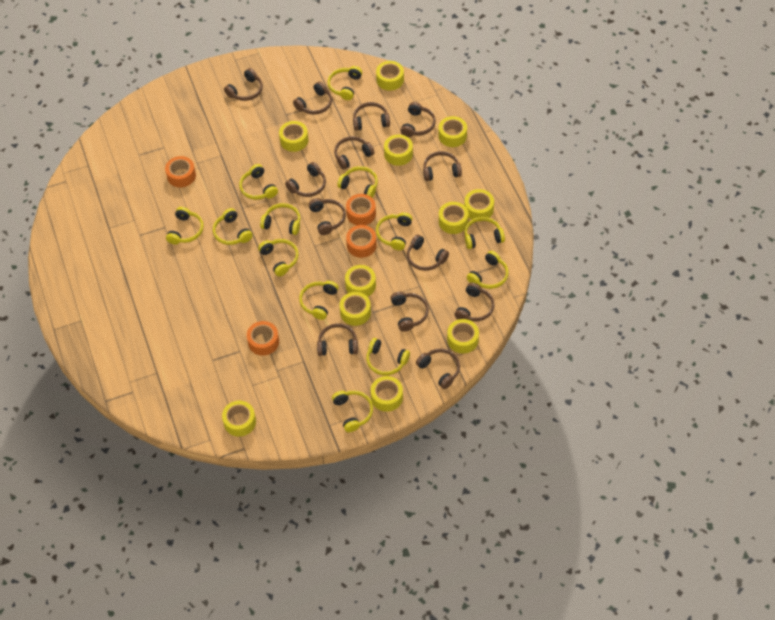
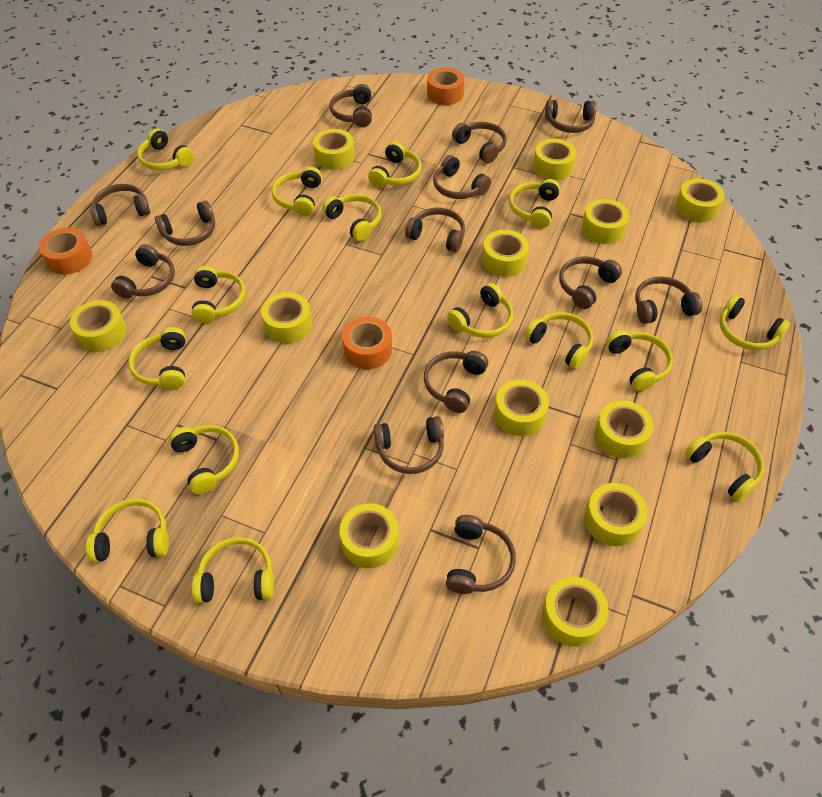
orange tape: [165,156,196,188] [247,321,279,356] [346,194,376,225] [346,225,377,258] = 4 -> [39,228,93,275] [342,317,392,369] [427,68,465,105] = 3
yellow headphones: [166,207,204,244] [213,208,253,245] [239,164,278,200] [258,239,299,276] [260,203,300,235] [299,281,339,320] [328,66,362,100] [332,391,373,432] [337,166,378,198] [366,338,410,375] [376,212,412,250] [464,217,505,249] [467,251,508,289] = 13 -> [86,499,169,562] [128,327,185,389] [137,129,194,171] [169,425,239,494] [191,266,246,323] [192,537,274,603] [272,167,322,216] [322,194,381,241] [368,141,421,187] [447,283,513,338] [509,179,560,228] [524,312,593,369] [606,330,673,391] [685,432,764,502] [719,295,790,350] = 15
yellow tape: [222,401,256,437] [279,121,308,152] [340,292,371,326] [345,265,376,297] [371,376,403,412] [376,61,404,91] [384,134,413,166] [439,116,467,147] [439,202,469,234] [447,319,479,354] [464,189,494,220] = 11 -> [70,300,127,352] [261,292,312,343] [313,129,355,170] [340,503,399,568] [482,230,529,277] [494,380,549,436] [533,139,576,180] [542,577,609,647] [582,199,629,244] [584,483,648,547] [594,400,653,459] [675,179,725,223] = 12

